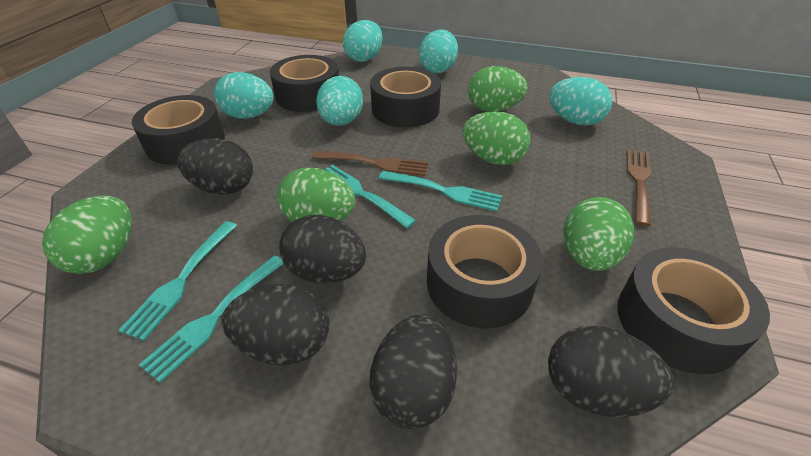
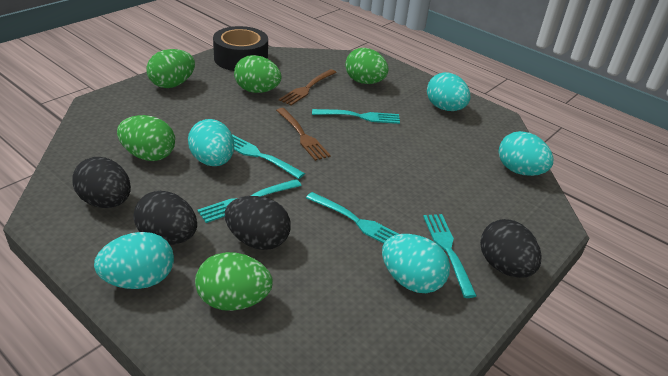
black egg: [177,138,253,195] [222,284,329,366] [279,215,366,284] [370,314,457,430] [548,326,674,417] = 5 -> [72,157,131,208] [134,191,197,245] [225,196,291,250] [480,219,541,278] = 4
black tape: [132,95,225,165] [270,55,339,112] [370,67,441,127] [427,215,543,328] [617,247,770,374] = 5 -> [213,26,268,71] = 1
turquoise fork: [118,221,237,341] [139,255,284,383] [326,165,417,229] [379,171,502,211] = 4 -> [197,179,302,223] [232,134,305,179] [306,192,398,244] [312,109,400,124] [423,214,477,298] = 5

